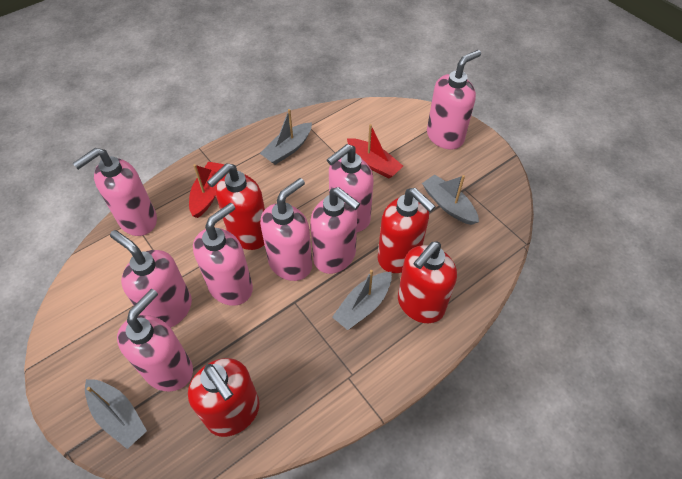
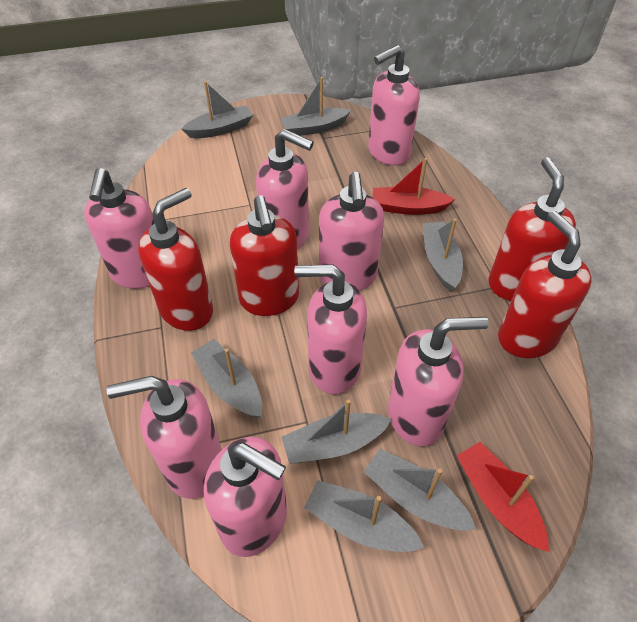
grey boat: [85,379,147,449] [260,109,312,165] [332,270,392,330] [422,175,479,225] = 4 -> [181,81,253,138] [191,339,262,418] [280,77,351,136] [282,399,392,464] [304,480,425,552] [364,449,476,531] [423,218,463,291] = 7

